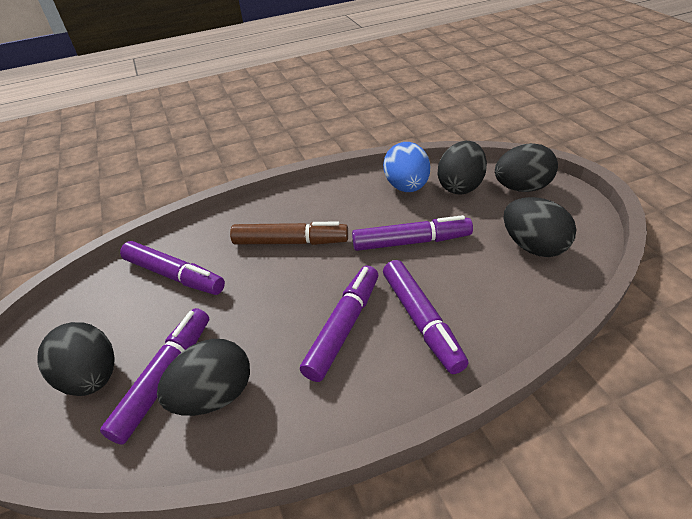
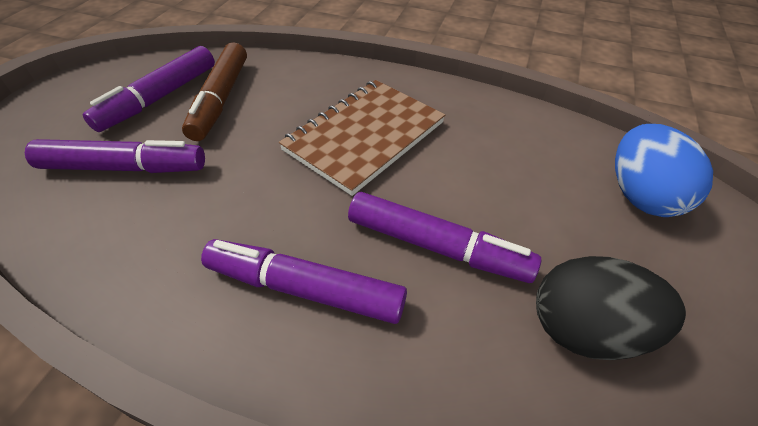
black egg: [37,322,115,396] [157,339,250,416] [438,141,487,195] [495,143,558,192] [503,197,576,257] = 5 -> [536,256,686,360] = 1
brown notebook: none = 0 -> [279,80,445,196] = 1
purple marker: [100,308,209,444] [120,241,225,295] [300,266,378,382] [352,215,473,251] [383,260,469,374] = 5 -> [25,139,205,173] [83,46,215,132] [201,239,407,324] [348,192,541,283] = 4

